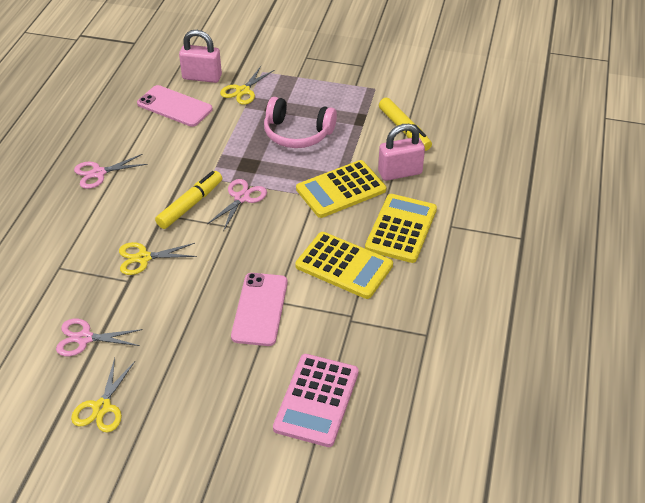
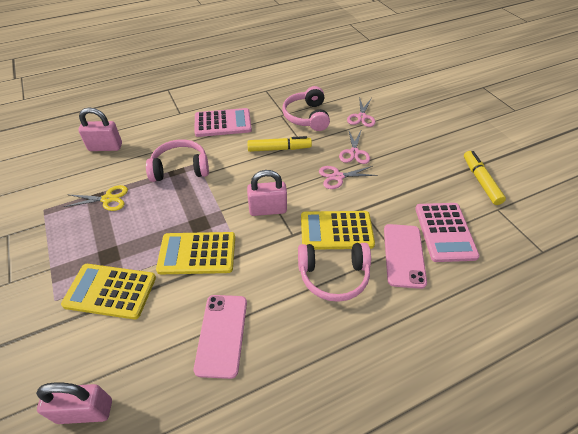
pink calculator: [273,354,359,447] = 1 -> [195,108,252,137] [415,203,480,262] = 2
pink headphones: [264,97,337,148] = 1 -> [146,140,209,182] [282,86,330,131] [298,243,371,302] = 3
pink padlock: [179,30,222,83] [378,124,425,181] = 2 -> [36,383,112,424] [78,107,122,151] [247,170,287,216] = 3
yellow scissors: [71,358,135,432] [119,242,197,275] [220,66,275,105] = 3 -> [63,185,128,211] = 1

